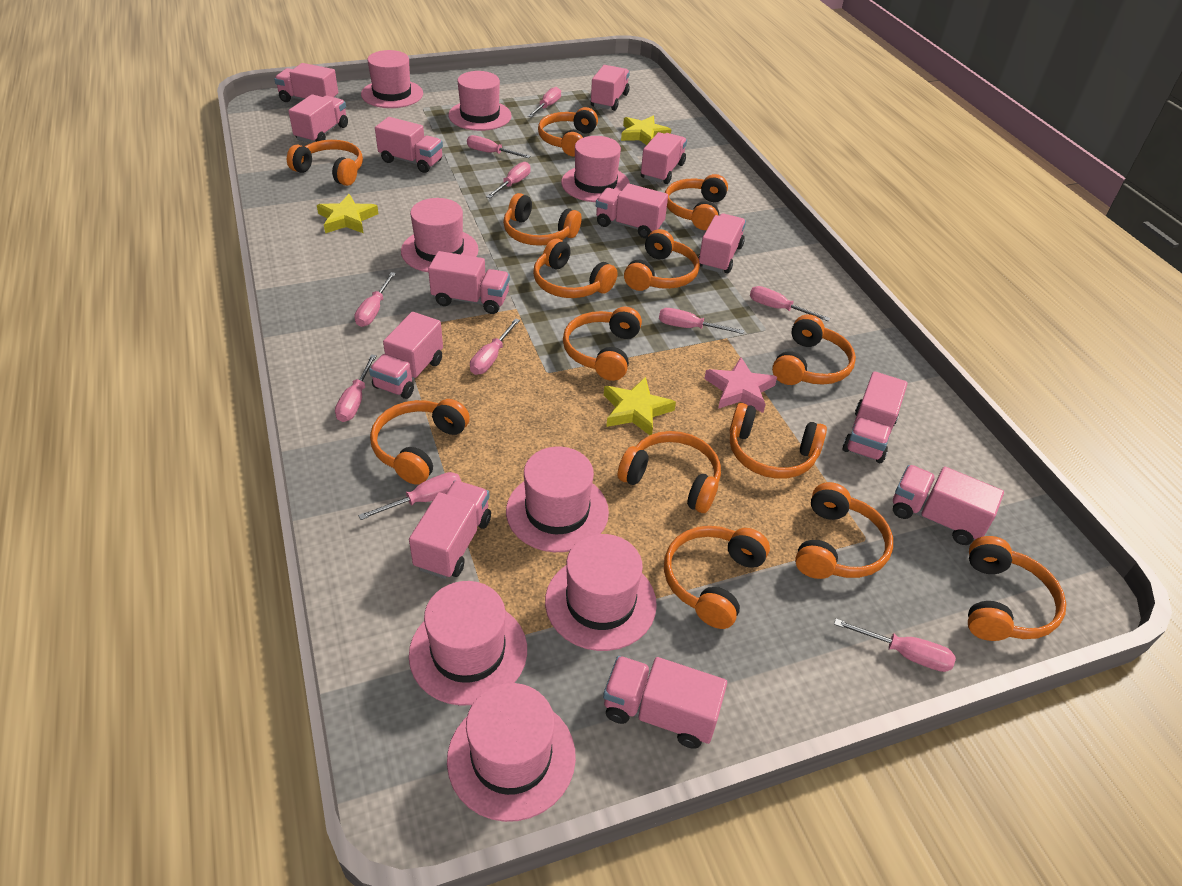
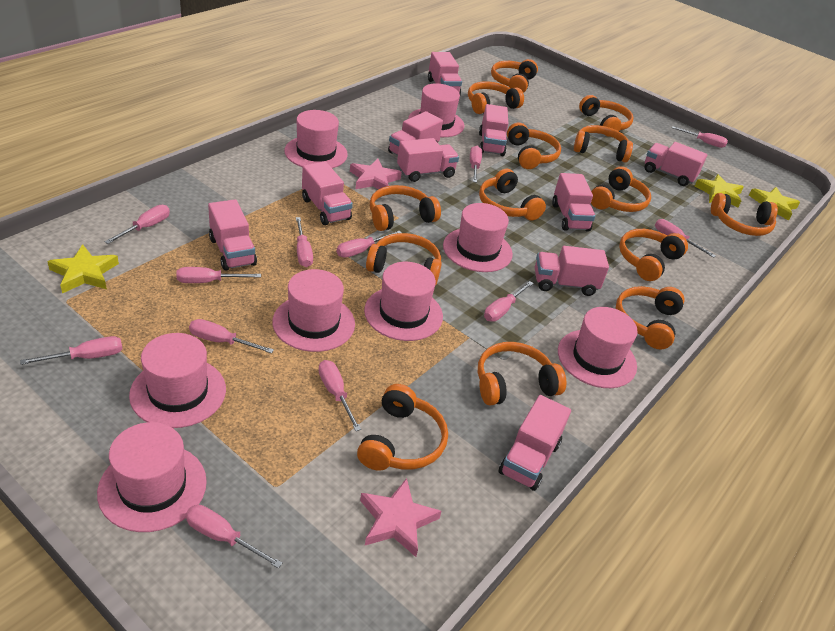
pink screwdriver: [335,355,377,422] [354,272,396,327] [358,472,461,520] [467,135,530,158] [470,318,520,375] [486,162,531,198] [528,87,561,117] [659,308,744,334] [750,286,830,321] [834,619,956,672] = 10 -> [20,336,123,365] [105,205,170,244] [176,267,261,283] [185,505,282,569] [189,319,274,354] [296,217,313,267] [318,360,361,431] [337,231,402,258] [470,146,482,183] [484,281,534,322] [655,219,716,258] [672,126,728,148] = 12
pink star: [704,357,777,413] = 1 -> [350,159,402,189] [360,478,442,557] = 2
pink truck: [274,63,338,102] [288,94,348,143] [369,312,443,399] [375,117,443,173] [409,481,491,579] [428,251,510,314] [591,65,630,111] [596,184,668,238] [603,656,727,749] [641,132,687,184] [698,213,746,273] [843,371,908,463] [893,465,1004,545] = 13 -> [208,199,257,270] [302,161,353,225] [388,111,443,156] [397,138,459,182] [428,52,462,95] [479,104,509,156] [499,395,571,491] [535,246,609,296] [552,173,595,232] [644,142,707,186] = 10

